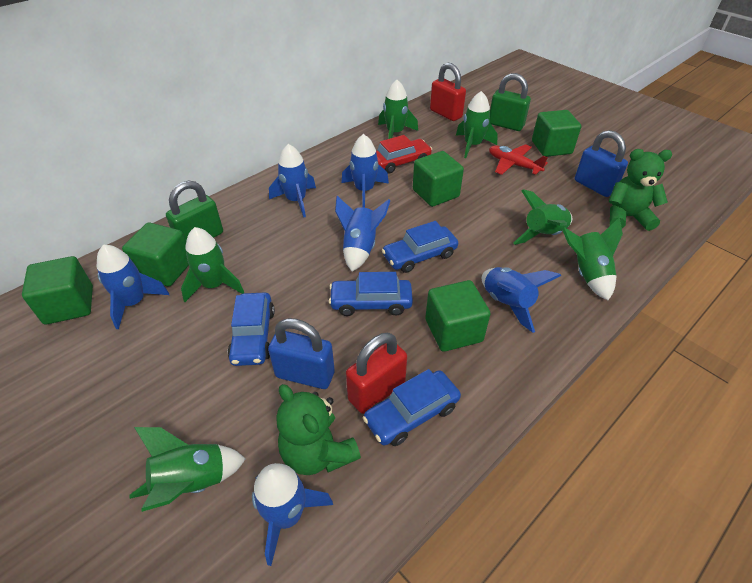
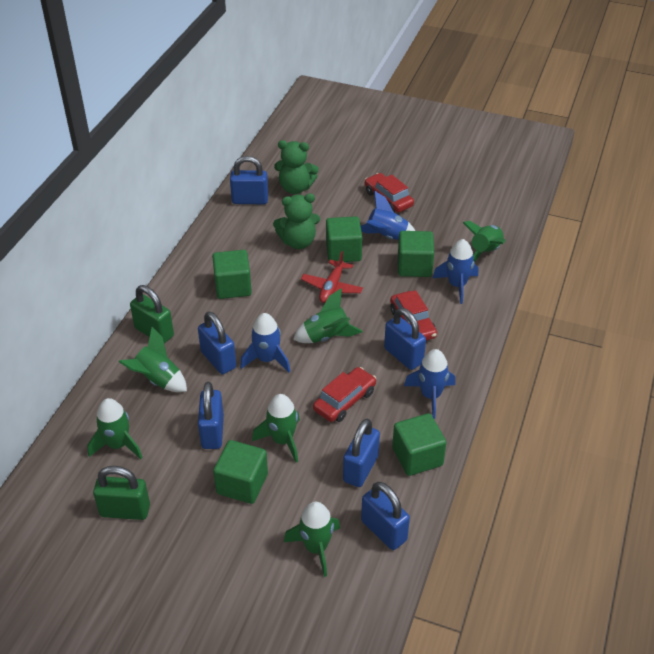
blue car: [228,292,275,366] [329,272,413,316] [363,369,461,446] [382,221,458,273] = 4 -> none = 0
blue padlock: [268,318,335,389] [575,130,628,197] = 2 -> [198,311,236,374] [198,382,224,449] [230,156,268,204] [343,419,380,487] [361,482,410,550] [384,308,426,370] = 6
blue rocket: [96,244,169,329] [252,463,333,566] [269,144,316,217] [335,196,391,272] [341,134,389,208] [482,267,561,333] = 6 -> [240,313,290,372] [361,191,415,240] [404,349,455,419] [433,239,478,304] = 4
red car: [376,135,432,174] = 1 -> [313,367,376,422] [365,173,414,213] [390,290,437,341] = 3
red padlock: [346,333,407,414] [430,63,466,121] = 2 -> none = 0

